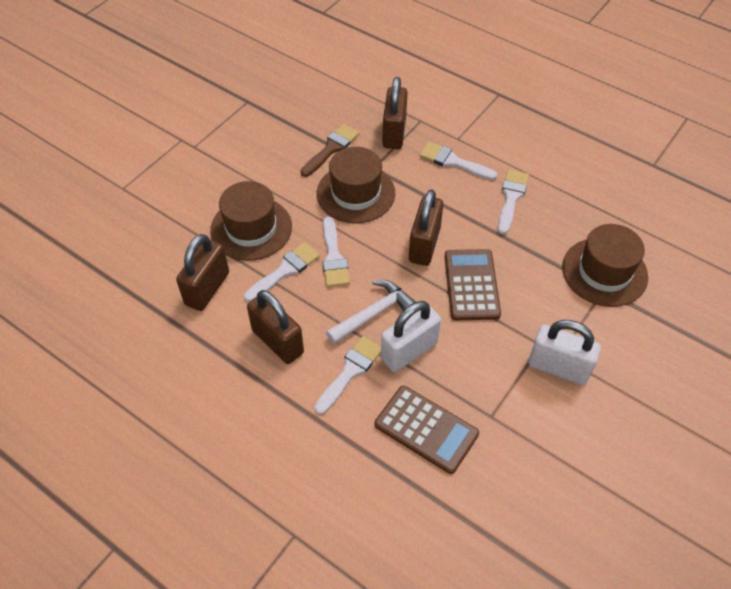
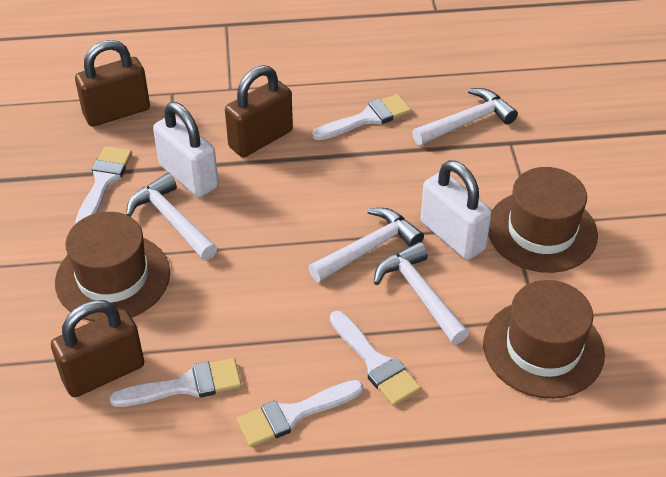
brown brush: [301,124,359,177] = 1 -> none = 0
brown calculator: [375,386,479,474] [445,249,501,320] = 2 -> none = 0
brown padlock: [176,234,229,311] [247,290,304,364] [382,77,408,149] [409,189,443,266] = 4 -> [51,300,144,397] [75,40,150,127] [225,65,293,157] = 3
white hammer: [326,280,416,345] = 1 -> [126,173,217,260] [308,208,424,282] [374,242,469,345] [412,88,518,145] = 4

